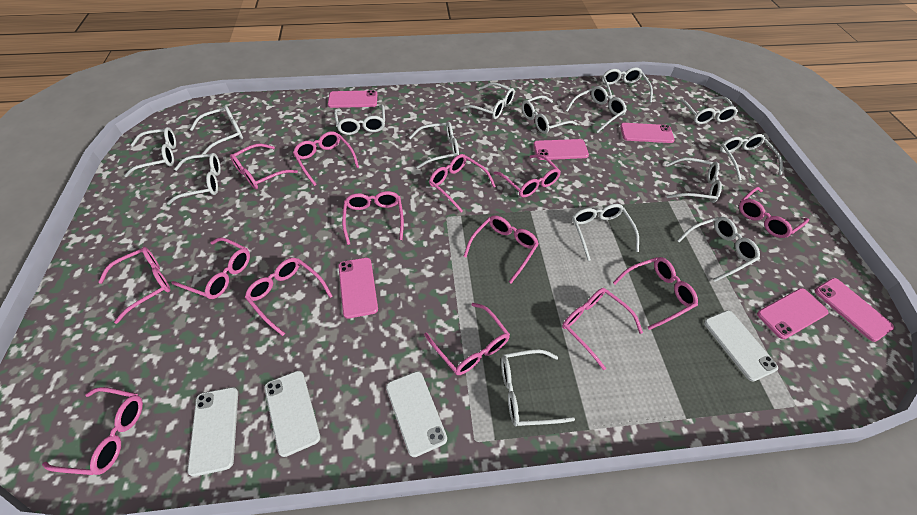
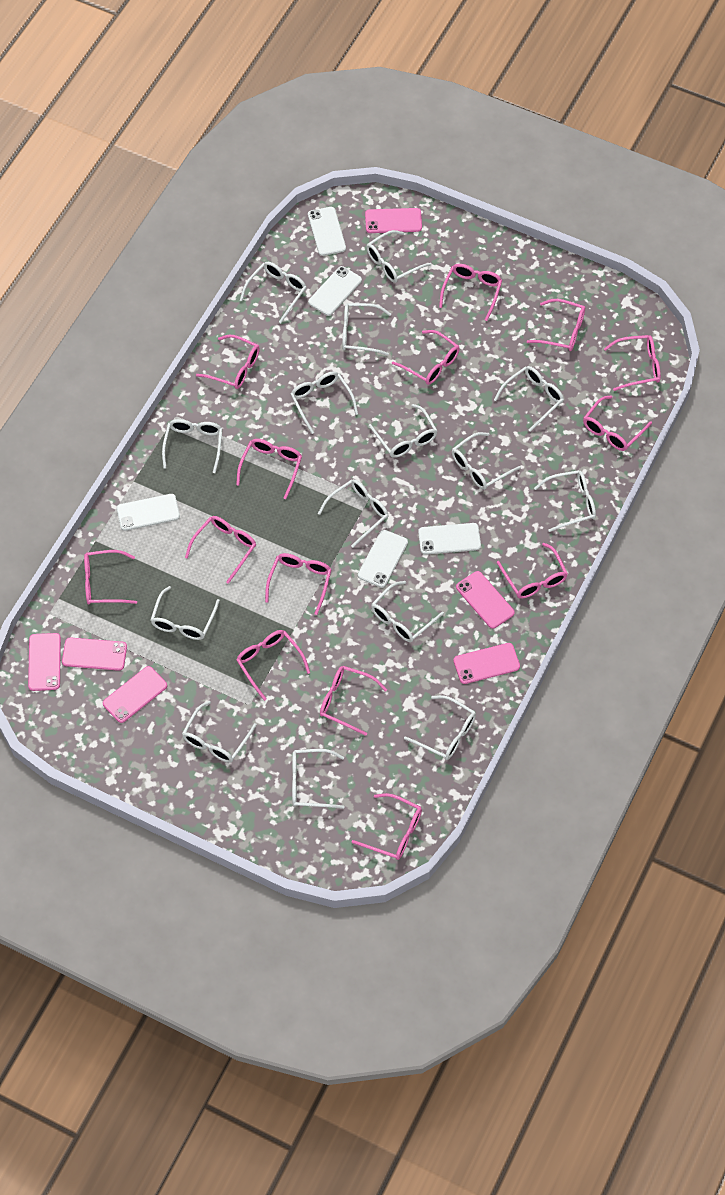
white phone: [187,387,238,477] [265,371,320,457] [386,371,447,457] [704,310,778,381] = 4 -> [117,494,180,531] [308,207,346,256] [308,266,362,316] [358,530,408,588] [418,523,481,555] = 5

